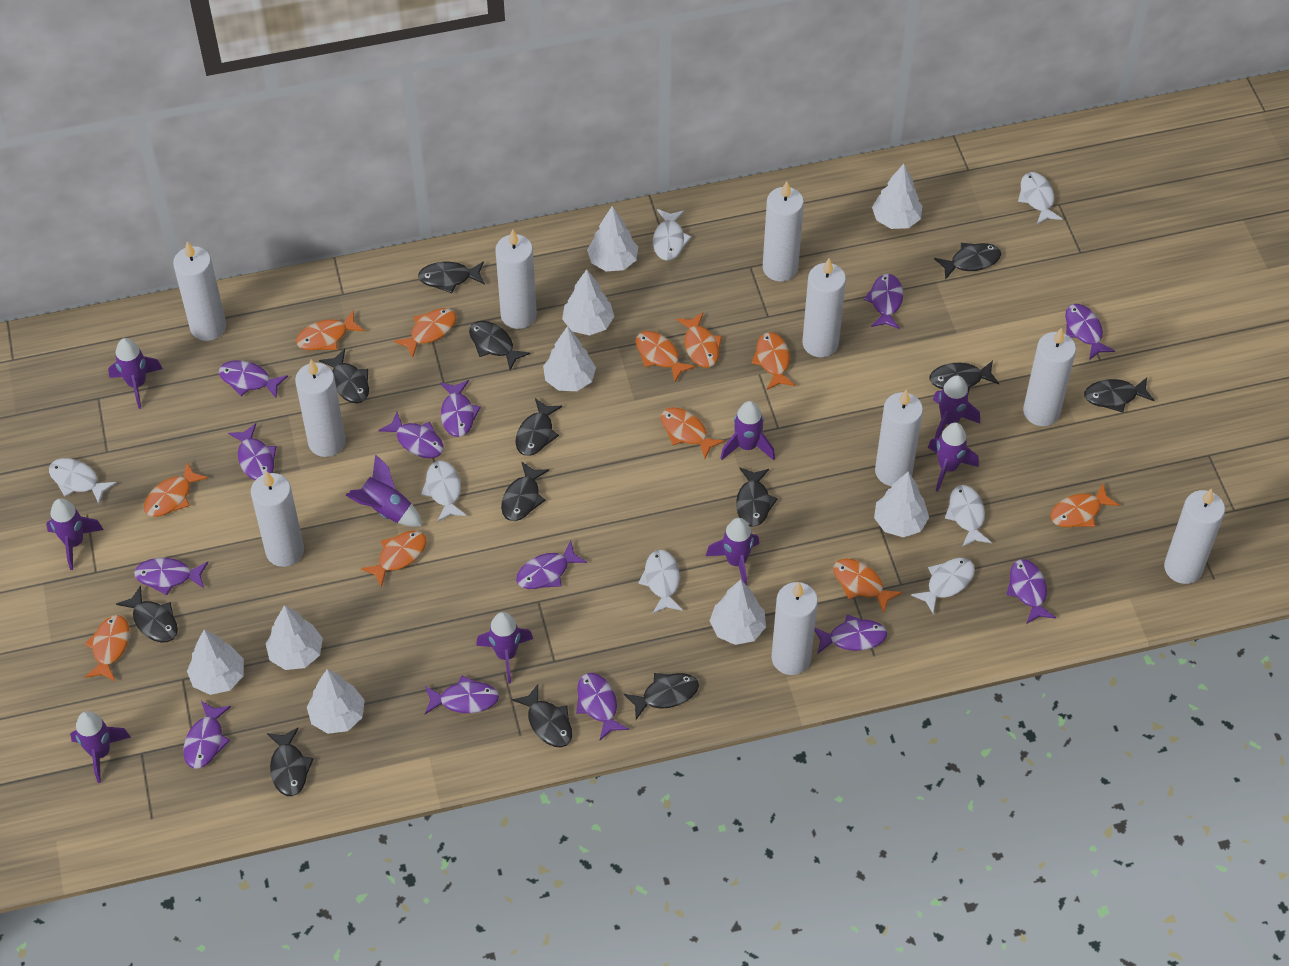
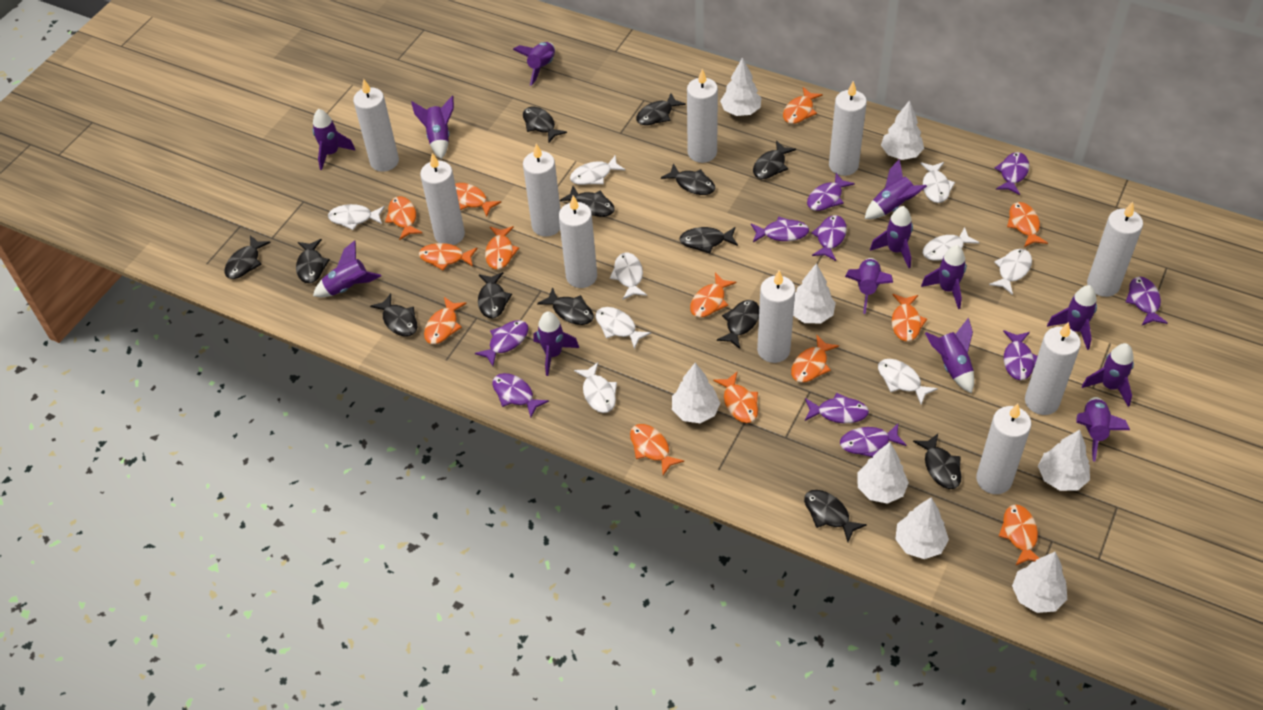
black fish: [116,585,178,643] [267,727,314,796] [319,349,369,403] [418,261,485,293] [469,321,530,370] [501,461,549,521] [512,684,572,747] [515,398,562,456] [624,673,699,720] [736,467,778,527] [929,361,999,393] [934,243,1001,280] [1084,378,1155,412] = 13 -> [224,235,271,279] [296,239,330,283] [370,294,417,336] [478,272,512,319] [523,107,567,142] [537,288,594,325] [560,186,615,217] [636,93,686,125] [661,163,715,195] [679,227,738,253] [717,300,759,349] [753,140,796,179] [804,490,867,542] [913,434,962,489] = 14
orange fish: [85,615,130,682] [144,462,208,517] [296,311,365,350] [361,531,427,588] [394,308,456,358] [636,331,696,382] [661,407,725,459] [676,313,722,368] [751,332,795,390] [833,559,902,613] [1050,484,1120,527] = 11 -> [385,196,423,240] [419,243,478,270] [424,297,467,344] [455,183,501,217] [485,226,519,270] [630,424,684,475] [690,273,736,318] [713,372,758,423] [783,87,823,124] [791,335,839,383] [892,294,927,342] [999,504,1039,566] [1007,202,1048,247] = 13
purple fish: [134,558,208,595] [183,701,231,769] [219,360,288,398] [228,423,277,480] [378,412,444,458] [425,676,499,714] [440,380,481,437] [516,541,587,589] [576,673,629,740] [814,614,887,654] [864,274,903,329] [1007,559,1056,624] [1065,304,1115,360] = 13 -> [475,320,528,366] [492,373,549,418] [751,217,809,242] [805,393,869,423] [807,173,855,211] [811,215,847,261] [840,424,906,457] [995,152,1029,195] [1003,330,1038,380] [1126,277,1168,325] = 10
purple rocket: [46,498,104,570] [70,711,131,783] [108,338,163,409] [346,454,423,527] [476,612,533,684] [706,518,759,585] [720,401,775,460] [928,422,979,492] [933,375,980,438] = 9 -> [312,109,355,170] [313,240,381,297] [411,96,454,159] [513,42,555,86] [533,312,579,376] [845,258,893,314] [865,159,927,219] [870,206,913,268] [921,245,966,309] [925,318,974,393] [1047,285,1097,350] [1076,397,1130,461] [1082,343,1134,407] = 13
white fish: [49,458,117,504] [421,461,467,522] [639,550,683,614] [653,209,692,261] [911,558,975,614] [945,485,992,547] [1018,172,1063,224] = 7 -> [328,204,385,230] [570,155,626,185] [574,362,617,413] [596,307,651,349] [610,253,647,299] [878,359,938,404] [920,162,955,203] [923,227,980,261] [989,249,1032,295] = 9
white tree: [187,630,244,695] [266,605,323,670] [307,669,365,734] [543,326,596,391] [562,269,615,336] [587,206,638,271] [710,580,766,645] [872,164,922,229] [874,472,929,537] = 9 -> [672,363,720,423] [720,57,761,116] [793,263,836,323] [857,442,909,504] [881,100,924,160] [895,498,949,559] [1012,552,1067,613] [1038,430,1090,491] = 8

